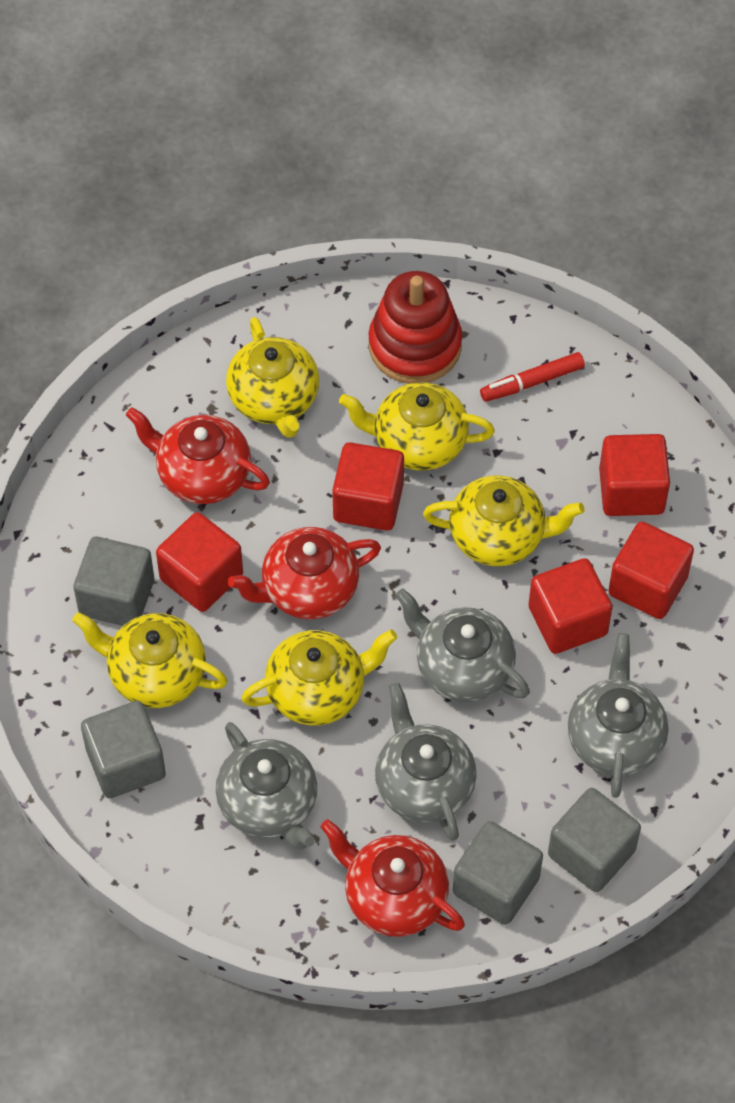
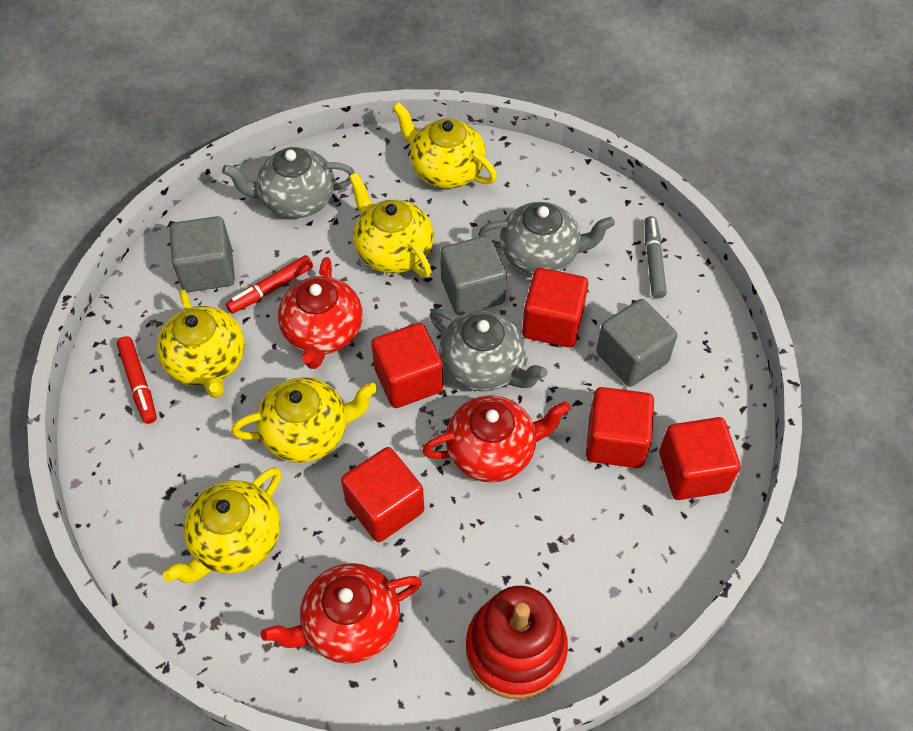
grey cube: [74,537,154,626] [81,701,166,798] [453,821,543,925] [548,788,641,892] = 4 -> [170,216,235,292] [440,235,507,315] [596,299,677,387] = 3
grey marker: none = 0 -> [645,216,667,298] = 1
grey teapot: [216,722,317,850] [375,683,477,841] [395,588,530,702] [568,633,668,798] = 4 -> [222,147,355,218] [430,309,547,391] [478,202,615,275] = 3
red marker: [480,352,585,402] = 1 -> [117,336,157,424] [226,255,313,314] = 2

